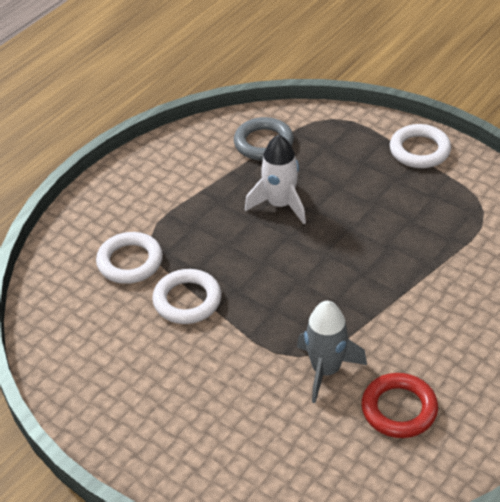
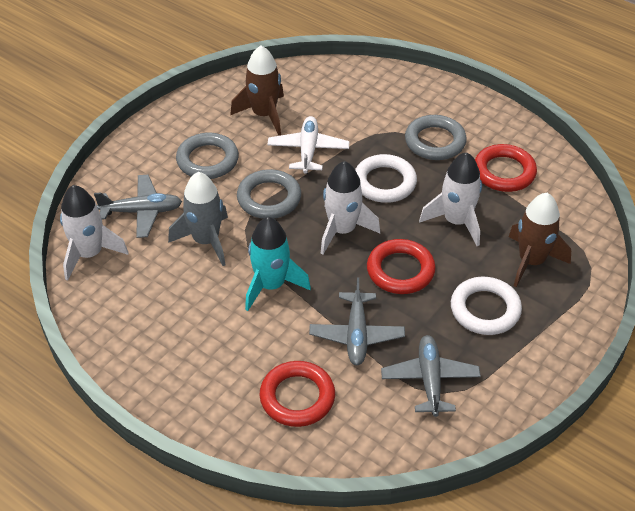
brown rocket: none = 0 -> [230,46,284,136] [508,193,571,287] = 2
grey plane: none = 0 -> [94,175,182,238] [309,278,405,365] [381,335,481,417] = 3
grey ring: [234,117,294,161] = 1 -> [176,133,239,179] [237,169,301,219] [405,115,467,160] = 3
red ring: [361,373,438,438] = 1 -> [260,361,335,427] [367,239,436,294] [475,144,537,192] = 3
turquoise rocket: none = 0 -> [245,217,311,311] = 1
white plane: none = 0 -> [267,116,350,174] = 1
white ring: [96,232,163,284] [152,269,221,324] [390,124,451,168] = 3 -> [355,154,417,203] [451,277,522,335] = 2
white rocket: [245,134,306,224] = 1 -> [60,185,129,281] [321,161,380,254] [419,152,482,246] = 3

